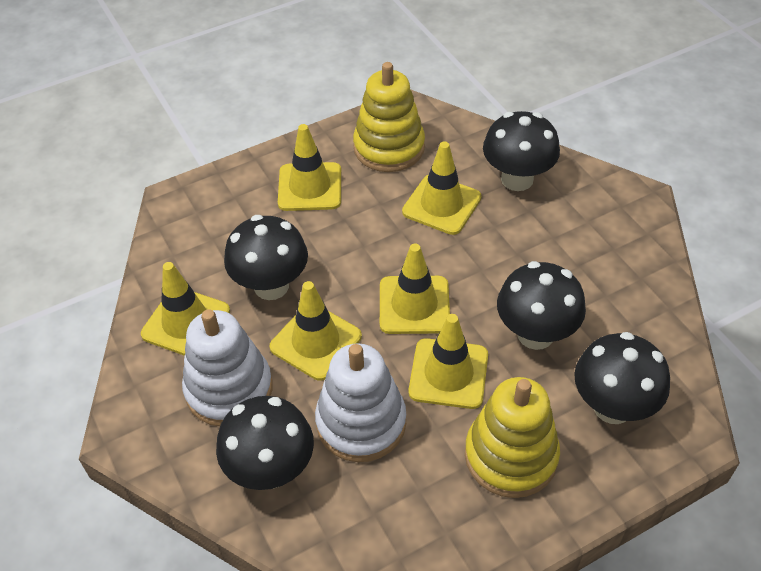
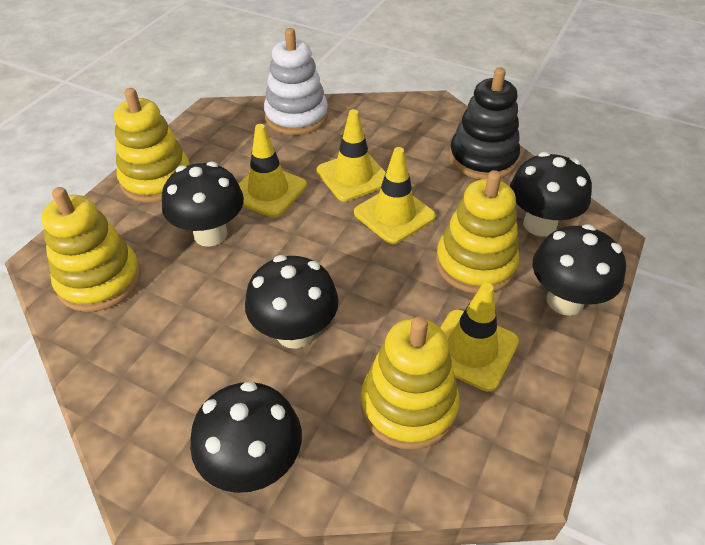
black stacking toy: none = 0 -> [449,67,520,179] = 1
white stacking toy: [182,309,273,426] [315,343,406,462] = 2 -> [264,28,328,135] = 1
yellow stacking toy: [353,62,425,172] [465,377,560,498] = 2 -> [41,187,141,312] [114,88,190,203] [361,316,459,450] [436,170,519,293] = 4
yellow traffic cone: [141,262,230,356] [269,281,362,381] [278,124,341,211] [380,243,450,334] [402,141,481,235] [409,314,488,409] = 6 -> [239,124,307,218] [317,109,386,202] [354,147,436,244] [440,283,519,392] = 4

